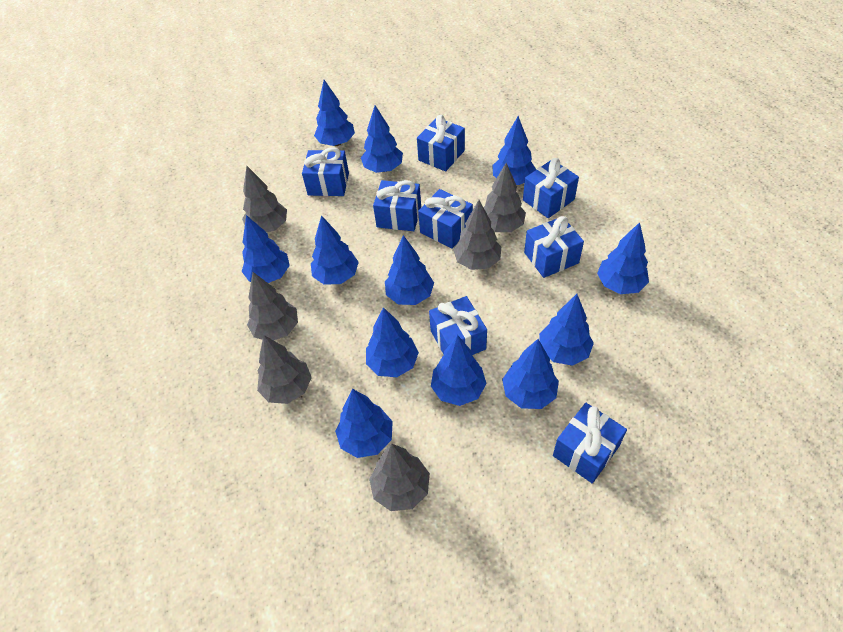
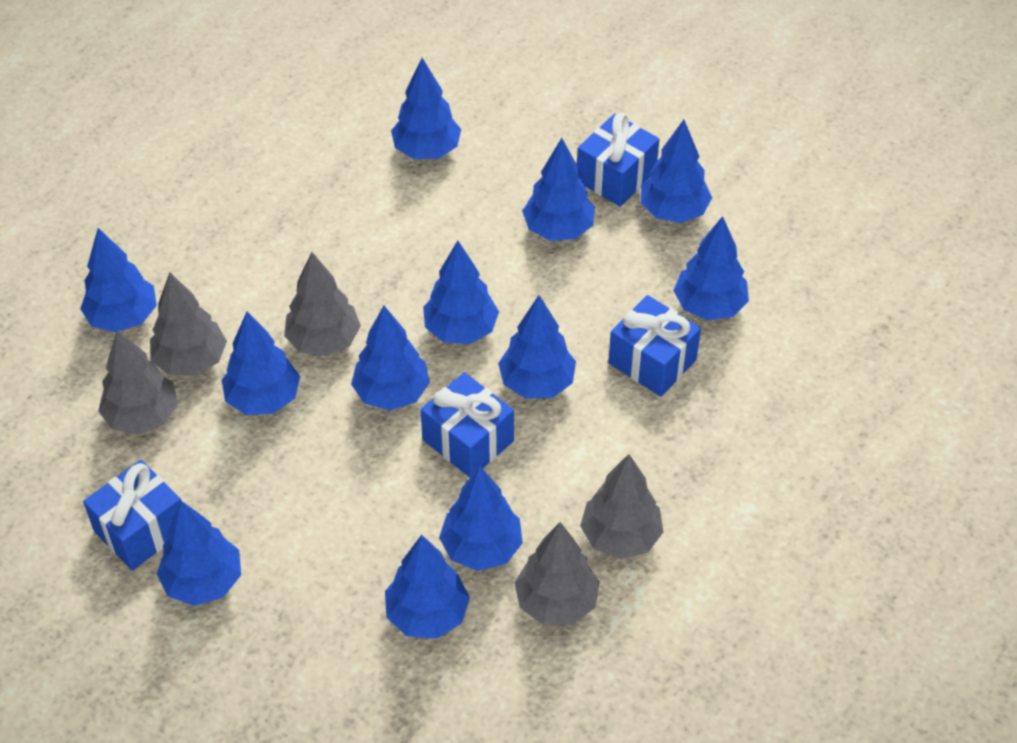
blue gift: [302,147,349,196] [373,180,421,231] [417,115,465,171] [418,189,473,249] [429,296,487,355] [523,158,579,218] [524,216,584,278] [553,403,627,483] = 8 -> [83,460,181,570] [420,372,514,477] [577,113,660,207] [608,295,701,397] = 4
grey tree: [242,166,287,232] [247,272,298,340] [257,335,312,404] [369,443,430,511] [453,200,501,270] [483,163,526,232] = 6 -> [98,329,178,434] [150,273,227,376] [284,252,361,356] [514,522,599,625] [580,454,664,559] = 5

